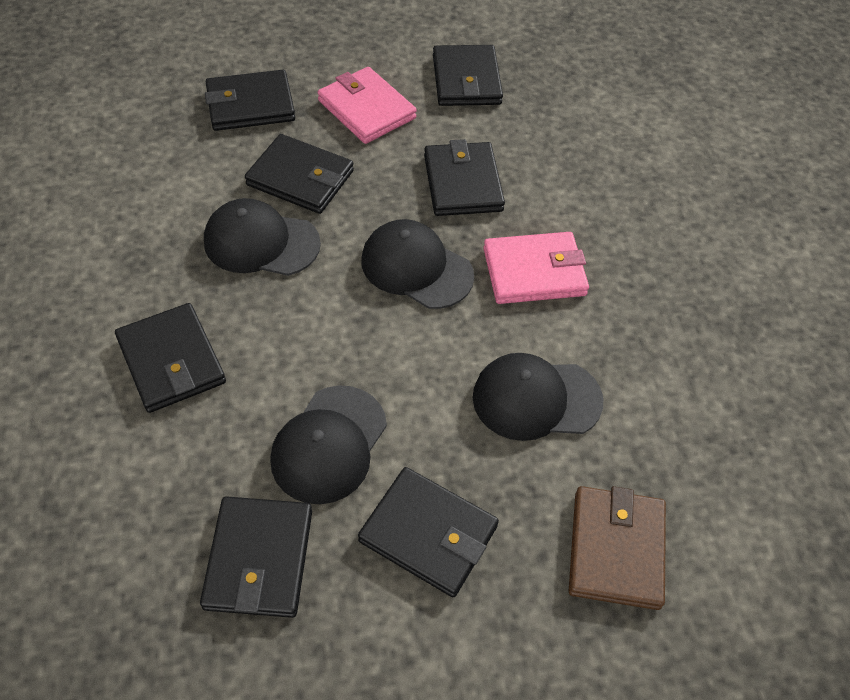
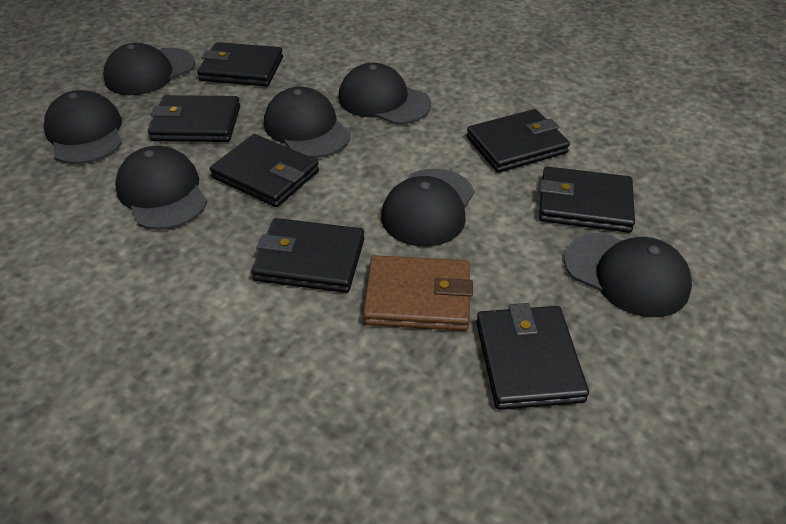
black cap: [204,198,321,276] [270,385,387,504] [361,219,474,309] [473,353,603,441] = 4 -> [44,90,122,164] [103,43,195,95] [115,146,207,230] [264,86,351,158] [338,63,431,124] [381,169,474,247] [564,233,692,317] = 7
pink wallet: [318,67,417,144] [483,232,589,304] = 2 -> none = 0

